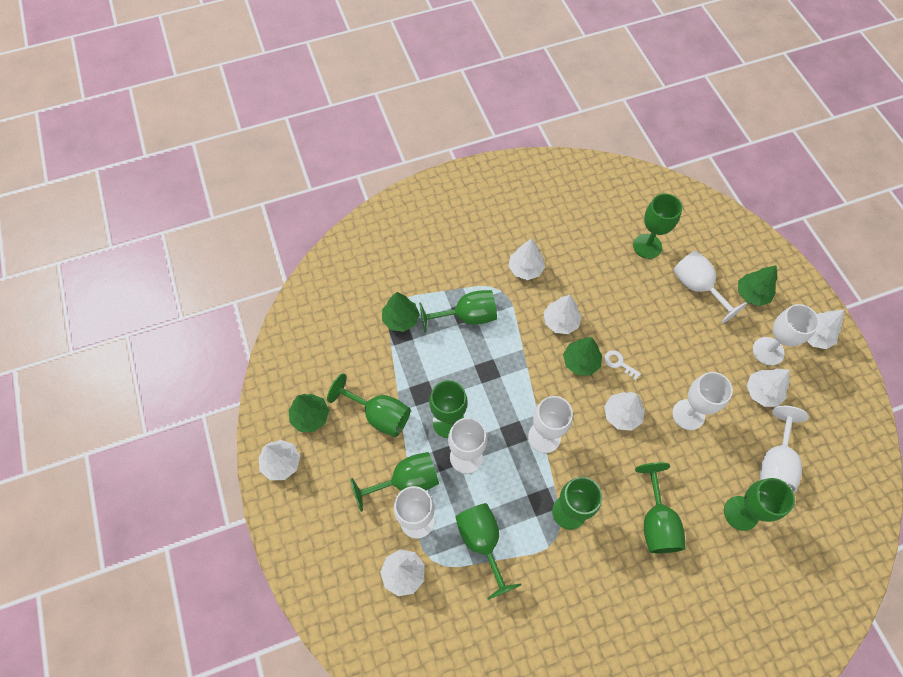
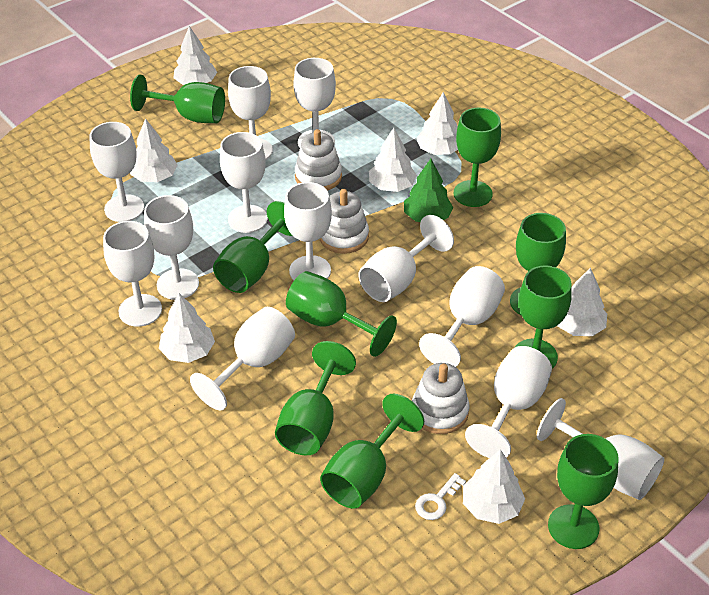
green tree: [289,394,329,432] [382,292,420,332] [563,337,602,376] [738,265,777,306] = 4 -> [404,159,453,222] = 1
white goblet: [394,486,435,539] [448,417,487,474] [528,396,573,453] [672,372,733,430] [673,251,747,324] [753,304,819,366] [760,406,809,493] = 7 -> [89,122,144,222] [103,221,162,327] [144,195,199,300] [190,307,295,410] [220,132,268,233] [228,66,273,160] [284,182,332,280] [293,58,336,147] [359,215,454,302] [419,266,505,367] [465,346,552,458] [537,398,664,500] = 12
white stacking toy: none = 0 -> [295,129,342,190] [320,189,369,254] [412,363,469,434] = 3

